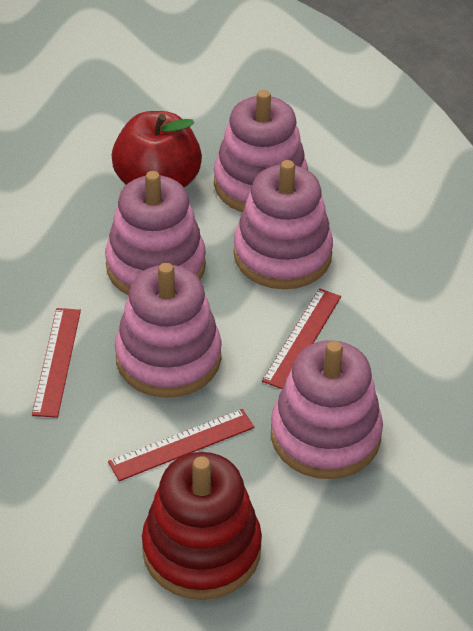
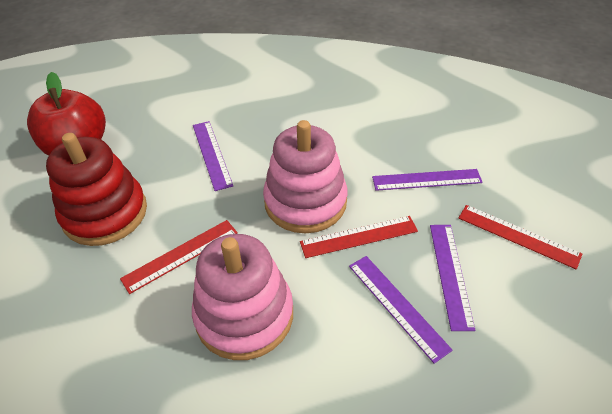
pink stacking toy: [105,171,206,295] [115,263,222,398] [214,90,308,212] [233,160,333,289] [271,340,383,479] = 5 -> [192,234,293,360] [263,120,348,233] = 2
purple ruler: none = 0 -> [193,121,233,191] [349,256,453,364] [372,169,483,191] [430,225,475,331] = 4

